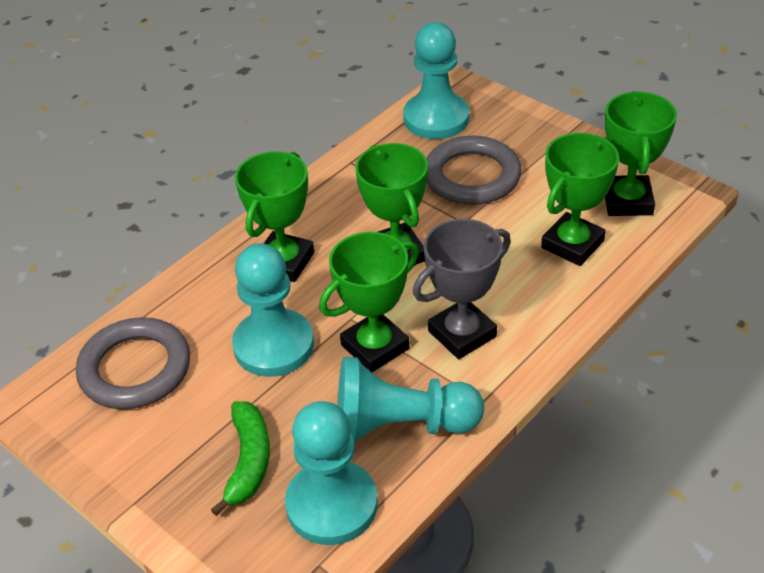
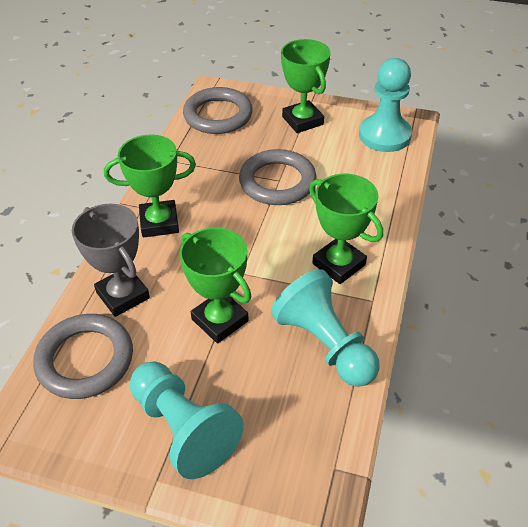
green banana: [211,401,270,516] = 1 -> none = 0
green trophy: [235,151,314,282] [319,232,419,372] [355,143,428,265] [541,133,619,266] [605,91,677,216] = 5 -> [104,134,196,238] [179,227,251,343] [281,39,331,133] [309,174,383,284] = 4
grey ring: [76,317,190,409] [426,136,522,205] = 2 -> [33,314,133,399] [183,87,253,134] [239,149,317,205] = 3
turquoise pawn: [232,243,314,377] [285,401,378,545] [337,357,484,444] [403,22,469,139] = 4 -> [130,362,244,479] [271,269,380,387] [359,58,412,152] = 3

